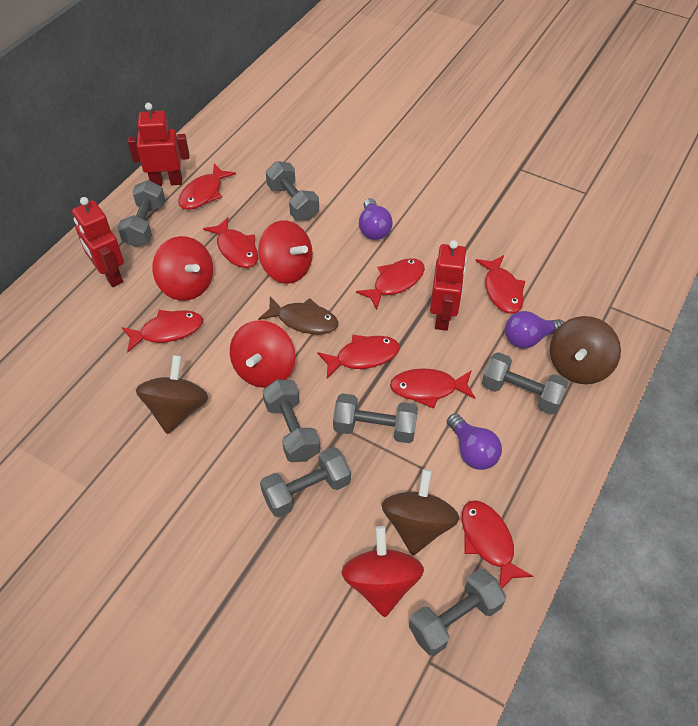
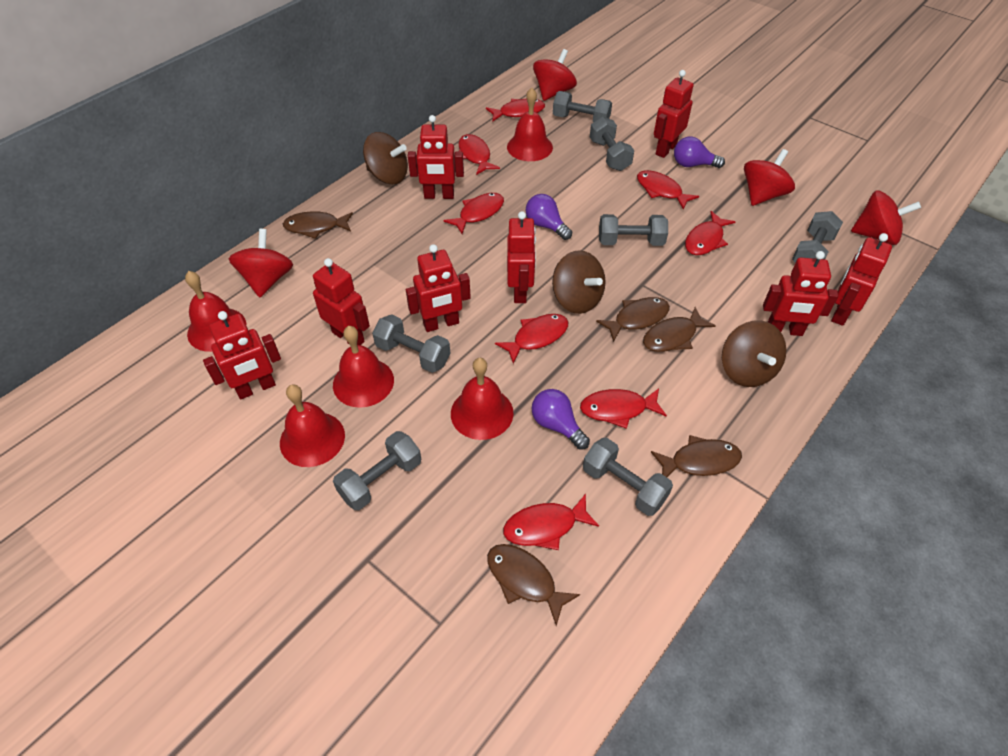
brown fish: [258,296,338,334] = 1 -> [283,211,353,239] [487,544,580,626] [596,297,670,342] [643,307,716,352] [651,435,742,477] = 5
red bell: none = 0 -> [185,271,246,352] [280,384,345,467] [333,326,394,408] [451,358,514,440] [507,88,553,161] = 5
red robot: [72,197,124,287] [128,103,189,186] [430,240,467,331] = 3 -> [203,311,281,399] [313,258,370,345] [406,244,471,332] [408,115,464,199] [507,211,536,303] [654,70,694,158] [763,251,839,336] [831,233,892,326] = 8

